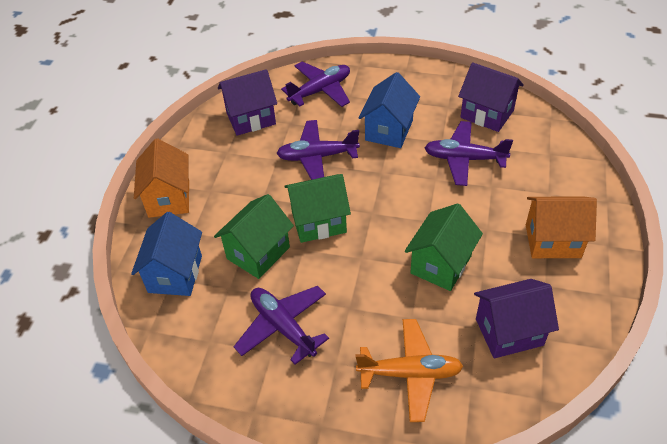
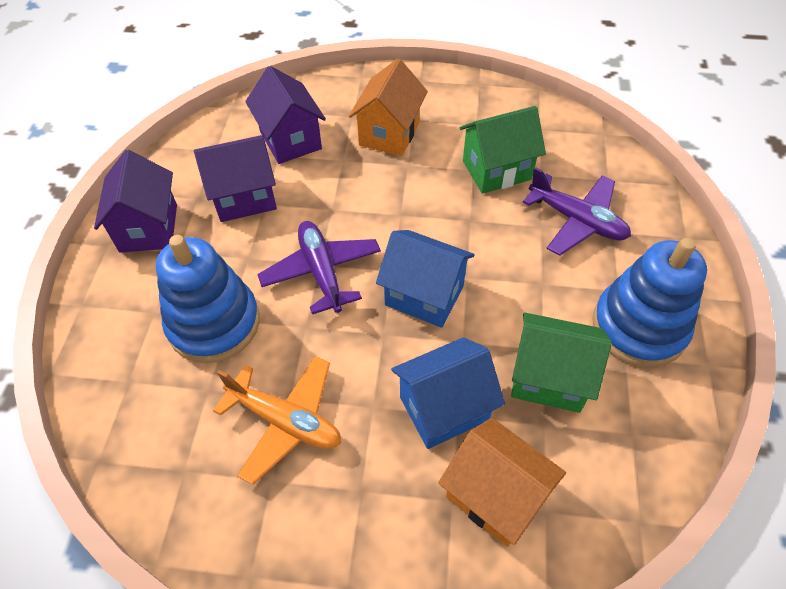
blue stacking toy: none = 0 -> [156,235,260,363] [593,238,707,367] = 2
green house: [214,194,294,279] [284,174,351,243] [405,203,483,291] = 3 -> [460,106,546,194] [511,313,612,413] = 2
purple plane: [234,286,329,365] [276,120,360,180] [281,62,350,107] [424,121,513,186] = 4 -> [257,221,381,314] [523,167,631,256] = 2

